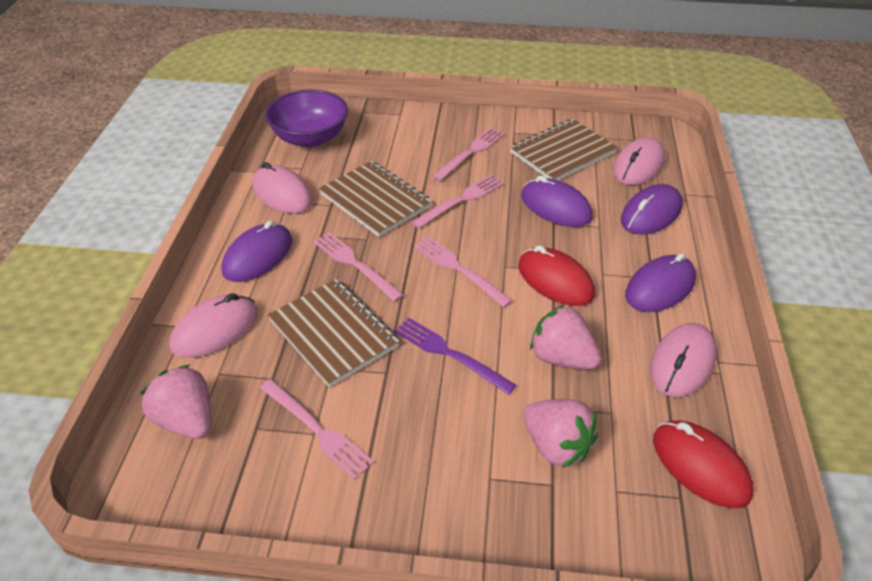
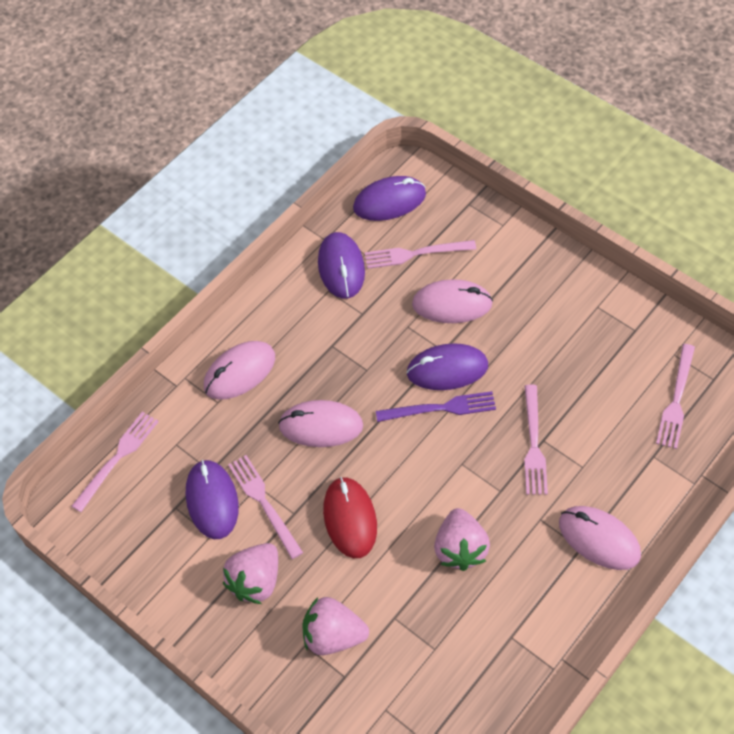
brown notebook: [268,279,400,387] [319,161,432,237] [510,119,618,180] = 3 -> none = 0
purple bowl: [265,89,348,148] = 1 -> none = 0
red mouse: [518,245,595,306] [653,420,753,508] = 2 -> [323,477,377,558] = 1

